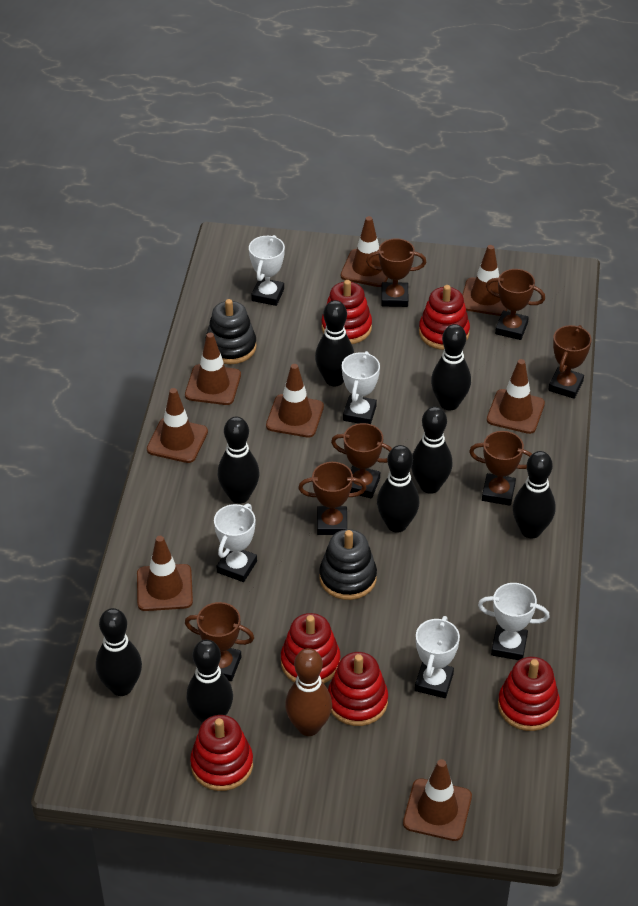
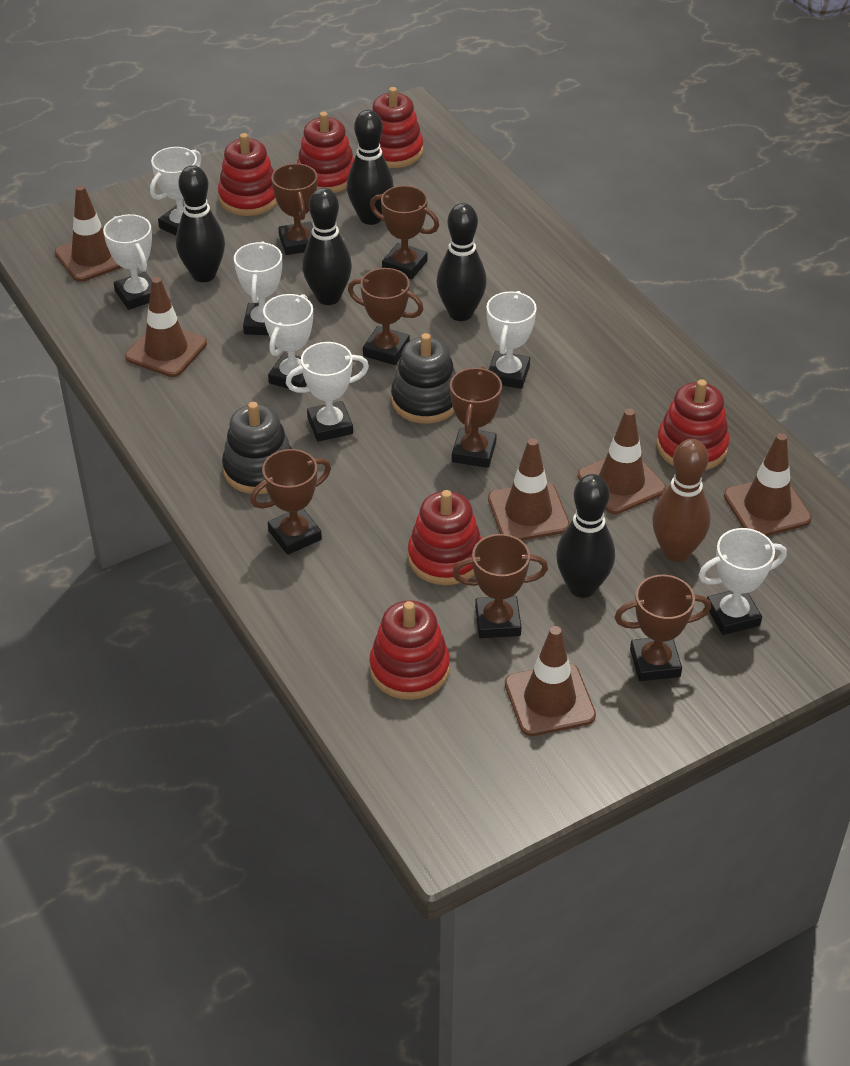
black bowling pin: [96,608,142,696] [186,640,233,723] [218,417,259,504] [315,300,354,386] [377,445,419,533] [411,407,453,494] [431,324,471,411] [513,451,555,538] = 8 -> [176,165,225,282] [302,188,352,305] [347,110,394,225] [436,203,487,321] [556,474,615,598] = 5
brown traffic cone: [137,536,193,611] [147,388,208,463] [185,333,241,405] [266,364,324,438] [341,216,388,287] [403,759,472,841] [462,245,507,316] [487,359,545,434] = 8 -> [55,185,122,282] [125,277,207,377] [488,438,570,540] [505,626,596,736] [578,408,666,514] [724,433,812,536] = 6
white trophy: [214,503,257,582] [249,235,285,306] [342,351,380,424] [415,616,460,698] [478,583,550,660] = 5 -> [103,214,152,310] [150,147,202,236] [234,241,282,335] [263,294,313,389] [286,342,369,442] [486,291,537,389] [698,528,787,635] = 7

